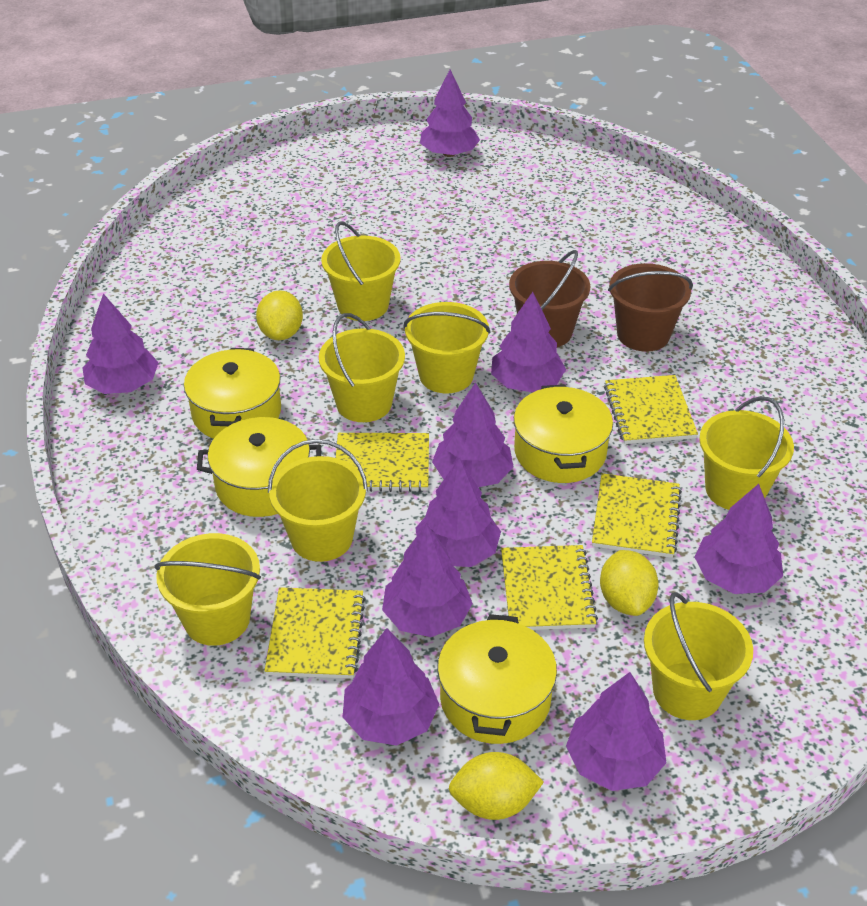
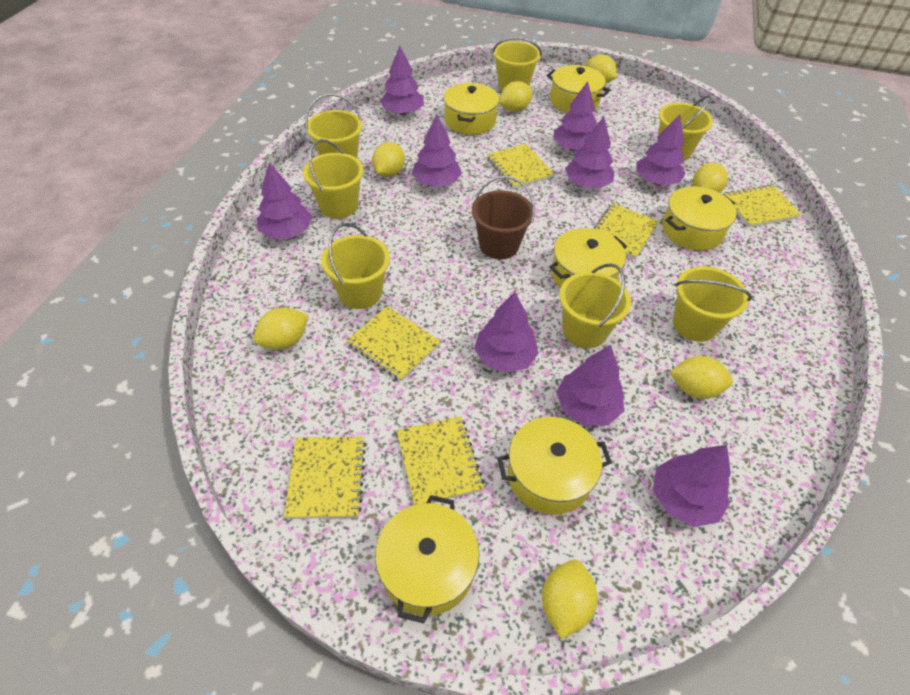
brown bucket: [509,250,590,347] [608,263,693,352] = 2 -> [472,176,535,259] = 1
yellow lemon: [256,290,303,340] [449,752,544,820] [600,550,659,616] = 3 -> [253,307,308,350] [372,142,405,177] [499,81,533,112] [542,560,598,639] [586,54,617,83] [670,356,733,399] [693,163,728,193] = 7
yellow notebook: [264,587,366,679] [336,433,429,492] [501,545,598,630] [592,473,682,558] [604,375,698,444] = 5 -> [284,437,366,519] [347,306,441,381] [397,416,484,505] [487,144,554,189] [594,203,659,259] [724,185,802,227] = 6
yellow pot: [184,348,281,439] [197,417,321,517] [437,614,557,744] [514,385,613,483] = 4 -> [375,495,479,623] [443,83,499,135] [497,417,612,515] [547,65,610,113] [549,228,627,288] [662,186,737,250] = 6

